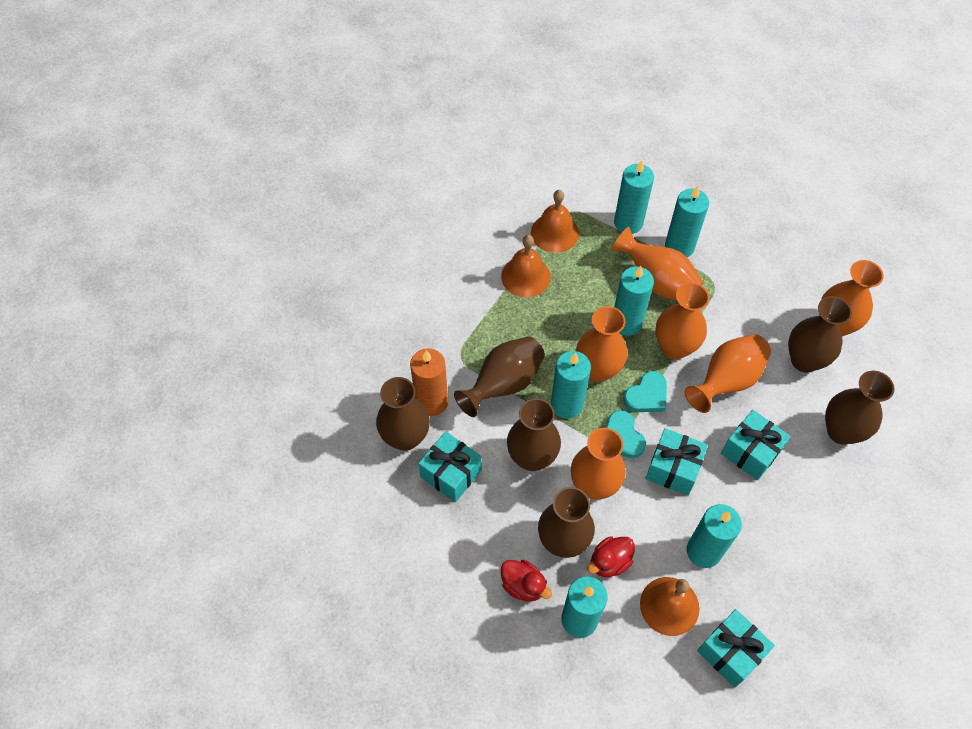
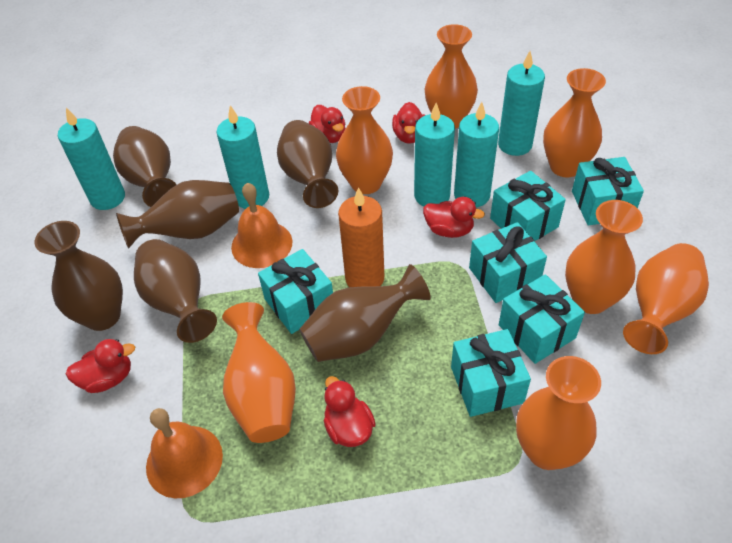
orange bell: [501,235,551,298] [531,190,579,253] [640,577,700,636] = 3 -> [146,408,223,498] [231,183,293,268] = 2
orange vase: [571,428,626,500] [576,306,628,382] [611,227,703,301] [655,282,709,359] [685,334,771,413] [819,260,884,336] = 6 -> [222,302,296,443] [336,86,393,194] [425,24,478,129] [516,356,601,470] [543,68,606,177] [565,200,643,314] [623,243,709,354] = 7
red duck: [501,560,552,602] [587,536,635,577] = 2 -> [66,339,135,393] [309,105,346,143] [324,376,376,447] [392,102,425,144] [423,197,485,238] = 5
turquoise candle: [551,351,591,419] [561,576,607,638] [614,160,654,234] [614,266,654,336] [665,186,709,257] [687,504,742,568] = 6 -> [58,108,125,210] [217,105,269,209] [414,103,455,206] [454,102,499,207] [498,51,545,156] = 5
turquoise gift: [418,431,482,502] [645,428,708,496] [697,609,775,687] [721,410,791,480] = 4 -> [258,249,333,334] [451,329,531,417] [469,222,547,303] [490,171,566,241] [499,274,585,364] [572,157,644,225] = 6
turquoise heart: [606,410,646,458] [623,371,667,412] = 2 -> none = 0

